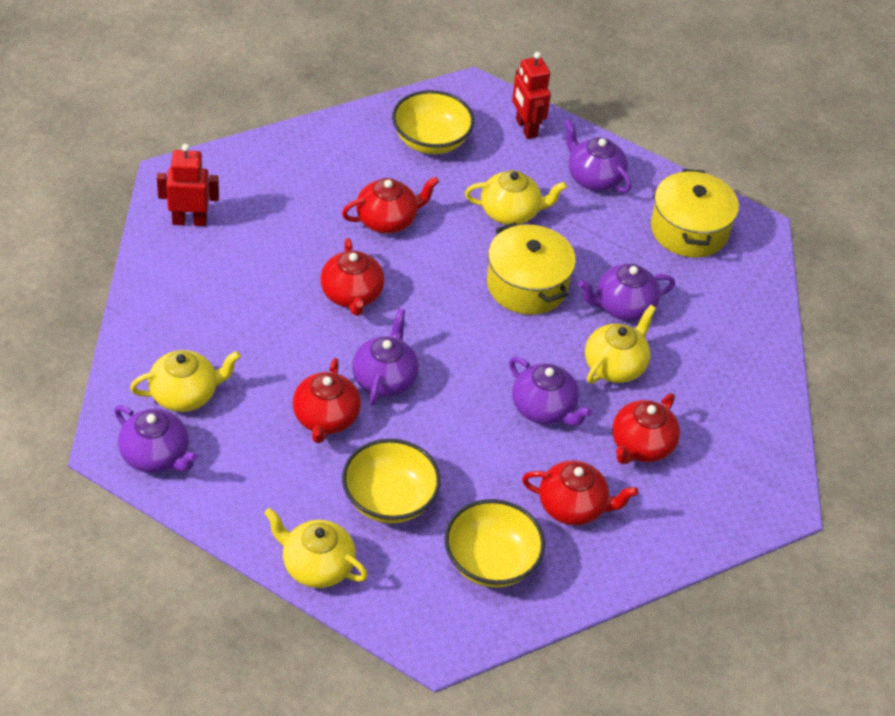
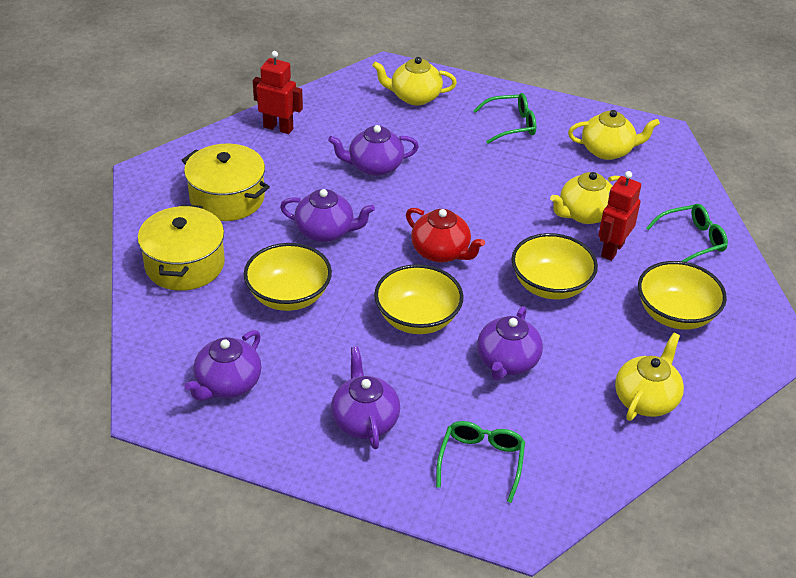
green glasses: none = 0 -> [436,421,525,503] [473,93,536,144] [646,204,728,262] = 3
red teapot: [292,358,361,443] [320,238,384,316] [342,176,439,234] [522,461,638,525] [612,393,680,464] = 5 -> [406,208,485,262] = 1
yellow bowl: [342,439,441,524] [392,90,474,154] [444,499,545,588] = 3 -> [244,243,332,311] [374,264,463,334] [511,233,598,299] [638,261,727,330] = 4

